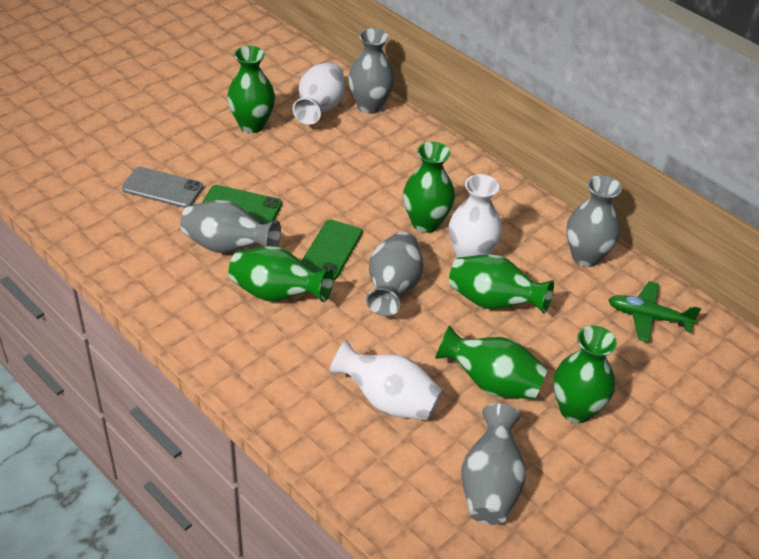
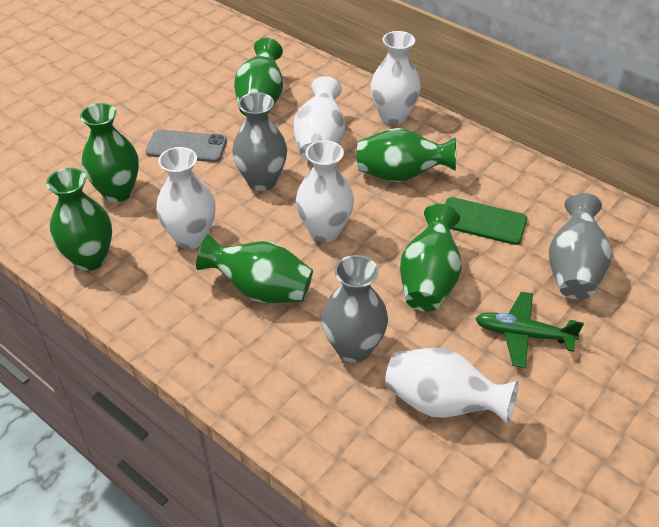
green phone: [202,185,282,224] [301,220,362,280] = 2 -> [445,197,527,245] = 1
grey vase: [180,200,281,253] [348,28,395,114] [366,232,423,316] [461,404,526,525] [566,175,622,267] = 5 -> [232,92,287,191] [322,255,388,363] [549,193,612,299] = 3
white vase: [293,62,345,125] [329,340,443,420] [449,174,502,258] = 3 -> [156,147,216,249] [294,76,345,163] [296,140,354,242] [371,31,421,125] [385,348,518,424] = 5

